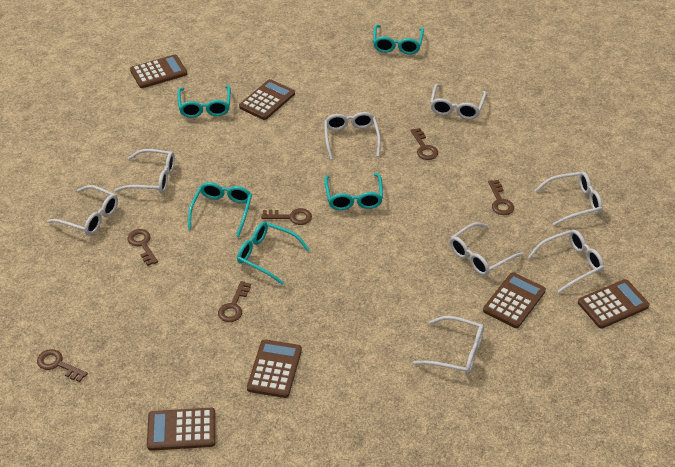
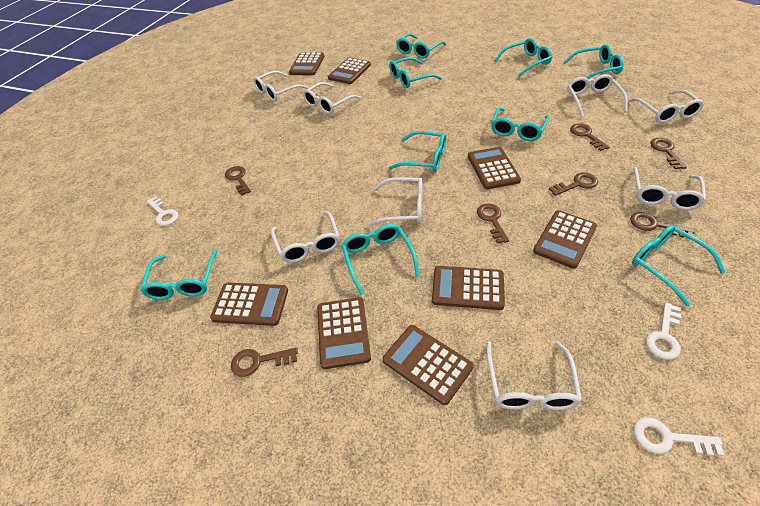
brown calculator: [130,55,187,88] [147,408,215,451] [239,79,295,120] [247,339,302,398] [483,272,546,328] [578,279,650,329] = 6 -> [210,283,288,326] [289,52,324,75] [317,297,371,369] [328,58,371,84] [383,325,474,405] [432,266,505,310] [468,147,521,189] [533,210,597,269] = 8
brown key: [37,349,88,382] [127,229,158,266] [218,281,251,322] [261,208,312,225] [410,128,438,160] [488,180,514,215] = 6 -> [225,166,251,196] [231,348,298,377] [477,203,509,244] [549,172,598,196] [570,123,610,151] [630,212,694,238] [650,138,687,169] = 7
turquoise glasses: [177,85,231,118] [188,182,252,237] [237,222,310,285] [324,173,383,210] [373,25,424,55] = 5 -> [140,249,218,300] [341,224,420,295] [389,57,442,88] [389,131,446,172] [396,33,446,59] [491,107,550,141] [494,38,552,77] [563,44,624,79] [632,225,726,306] = 9
white key: none = 0 -> [147,196,179,226] [634,417,724,456] [646,302,681,360] = 3

